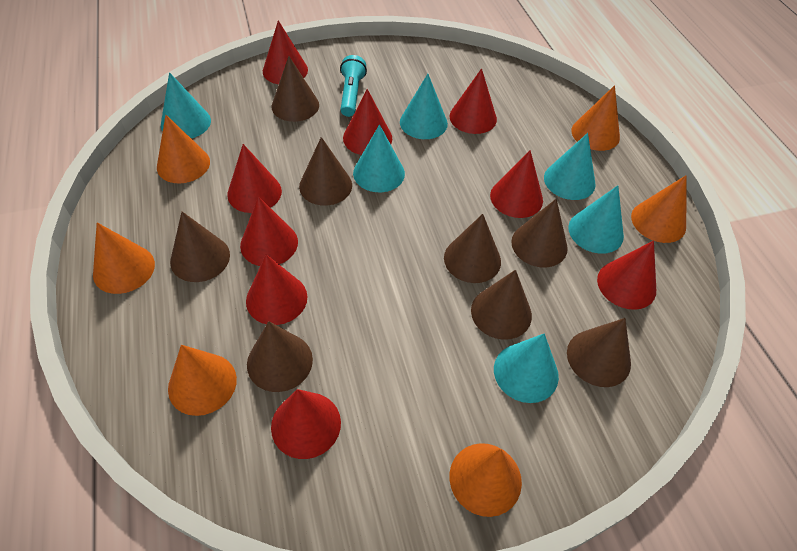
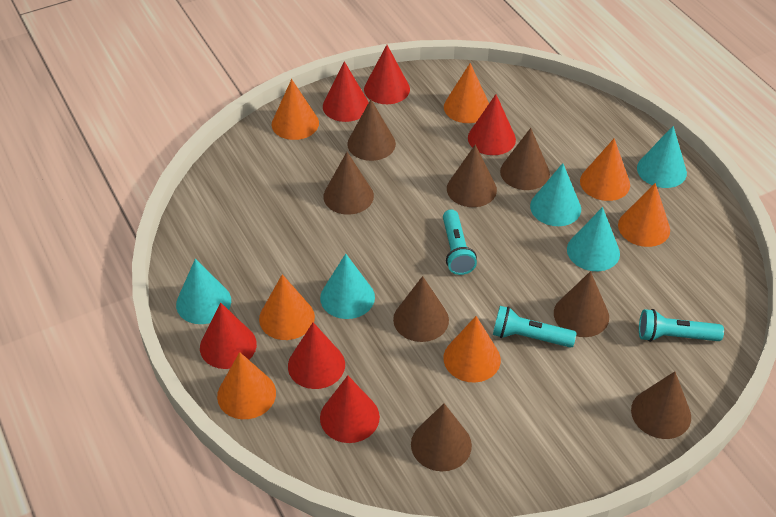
orange cone: [93,223,155,294] [157,115,210,183] [168,345,237,416] [449,443,522,517] [571,85,620,151] [631,175,687,243] = 6 -> [217,352,276,419] [259,274,315,340] [272,79,319,140] [444,63,489,123] [444,316,501,382] [580,138,630,201] [618,183,670,247] = 7
red cone: [227,144,282,213] [240,196,298,266] [246,254,307,325] [263,20,308,84] [271,389,341,459] [343,89,392,155] [449,68,497,134] [490,150,543,218] [597,240,656,310] = 9 -> [200,302,257,369] [288,322,345,389] [320,375,380,443] [323,61,369,122] [364,45,410,104] [468,94,516,155] = 6
turquoise cone: [161,72,211,138] [353,124,405,192] [400,74,448,139] [494,333,559,403] [544,133,596,200] [568,185,624,254] = 6 -> [176,259,231,324] [320,254,375,319] [530,163,581,226] [567,207,620,271] [637,126,687,188] = 5
turquoise flashlight: [340,55,367,117] = 1 -> [443,209,477,275] [493,306,576,348] [639,309,724,342] = 3

